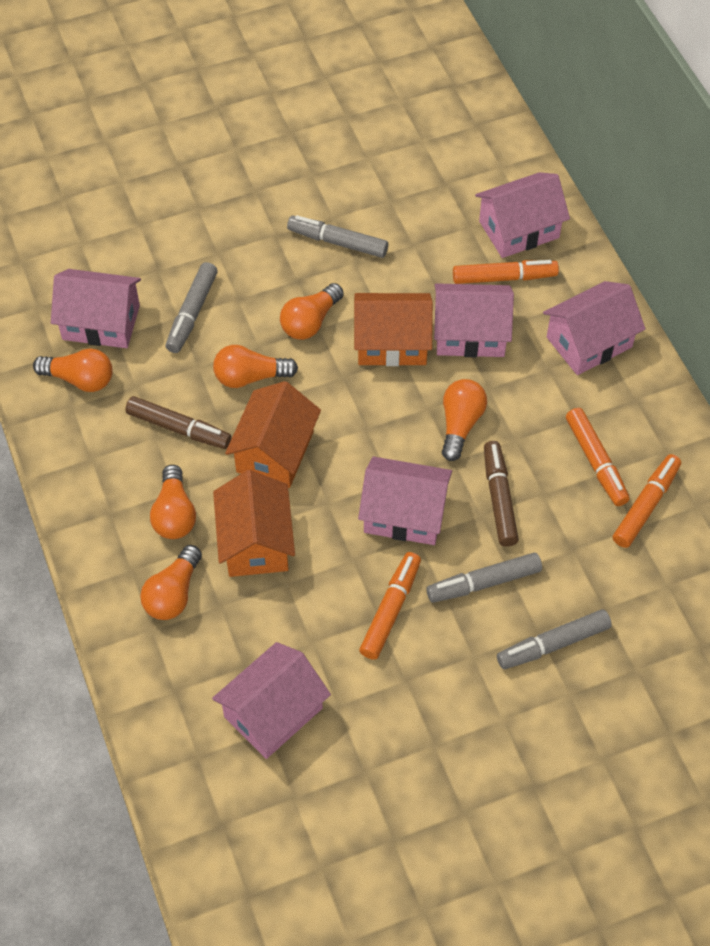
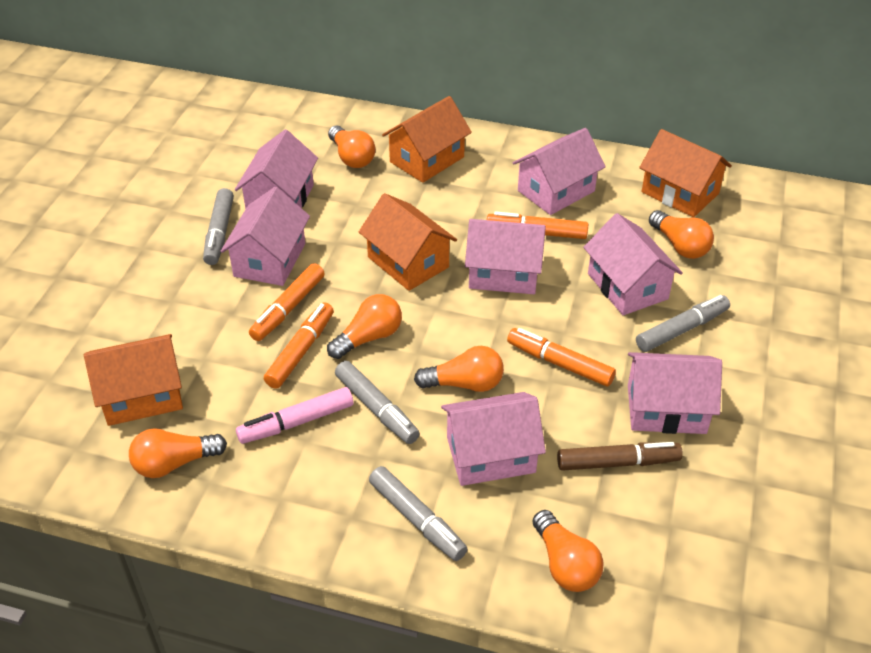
brown marker: [125,396,231,449] [484,441,519,547] = 2 -> [557,442,683,471] = 1
orange house: [213,470,295,577] [225,381,321,488] [354,293,433,366] = 3 -> [84,334,183,426] [359,193,457,291] [382,96,472,183] [639,129,732,217] = 4
pink house: [51,269,141,348] [212,642,331,759] [358,457,452,545] [434,283,514,357] [475,172,570,258] [543,281,645,375] = 6 -> [221,187,310,286] [235,130,318,209] [441,392,546,486] [465,219,546,294] [513,128,606,215] [583,213,683,315] [628,352,722,434] = 7
pink marker: none = 0 -> [236,387,353,444] = 1

